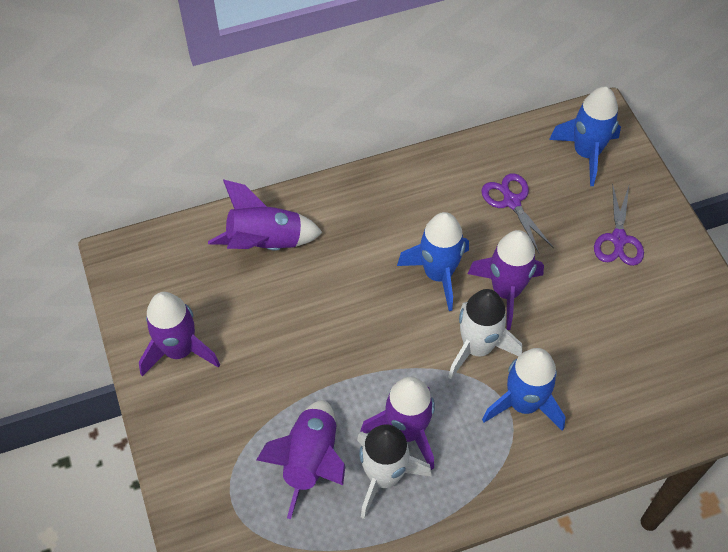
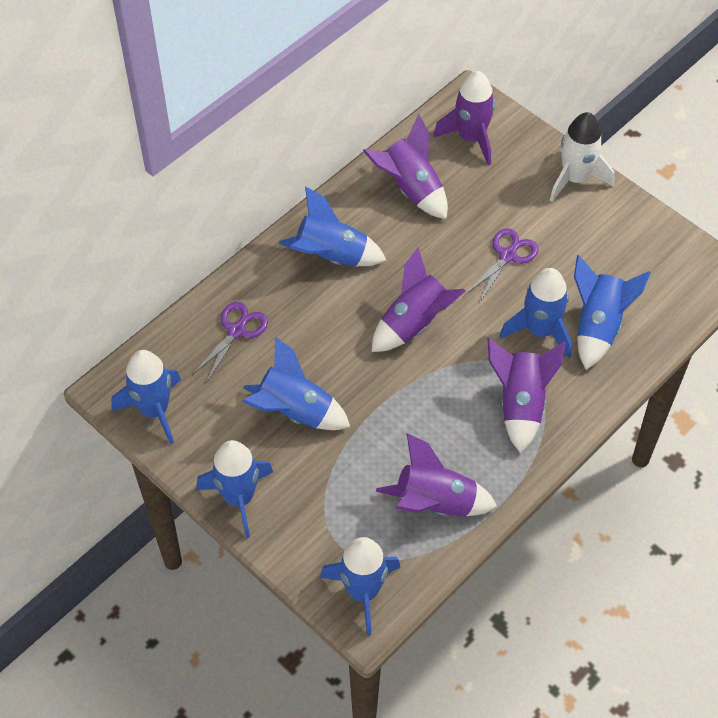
blue rocket: [397,212,469,311] [482,348,566,431] [549,87,621,186] = 3 -> [111,350,181,444] [196,440,273,538] [242,336,350,430] [279,186,386,266] [320,537,401,636] [500,268,572,358] [574,255,651,369] = 7
white rocket: [357,424,432,519] [448,289,522,379] = 2 -> [550,112,614,202] = 1

